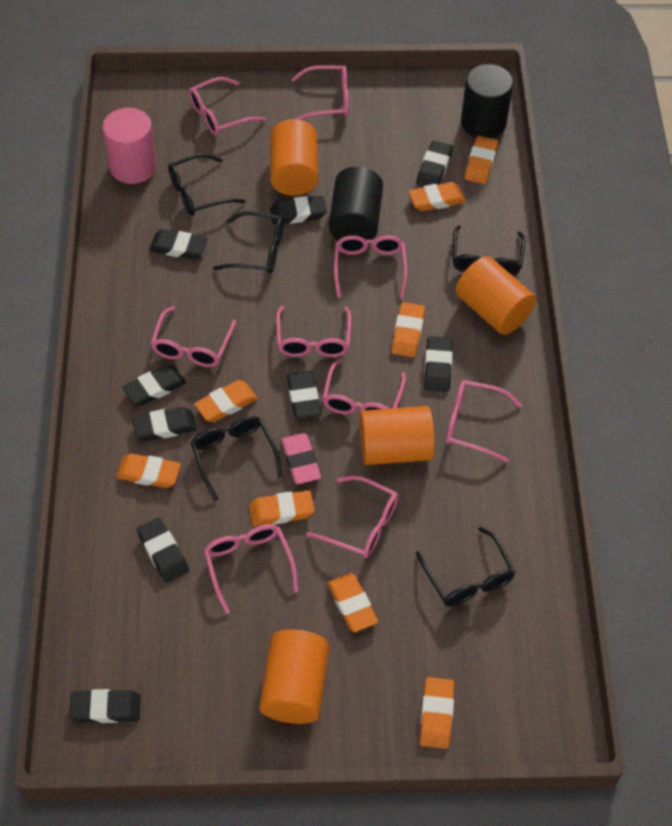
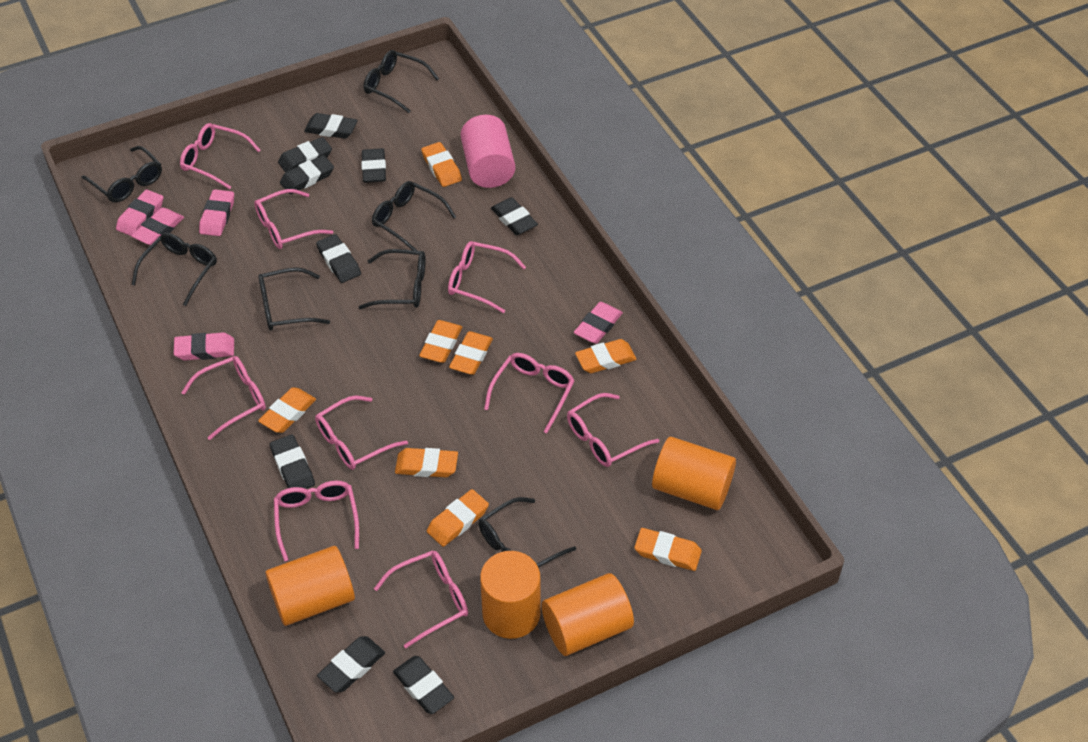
black cylinder: [329,167,383,240] [461,64,513,138] = 2 -> none = 0
black glasses: [168,153,246,216] [191,416,283,501] [213,211,283,274] [416,527,515,606] [452,225,525,276] = 5 -> [81,146,162,202] [132,233,217,306] [258,267,330,330] [359,249,425,309] [364,50,439,113] [372,181,456,251] [479,497,576,567] = 7
pink eraser: [281,433,321,484] = 1 -> [116,190,163,236] [131,207,184,245] [174,332,234,361] [199,189,234,236] [574,302,623,344] = 5

